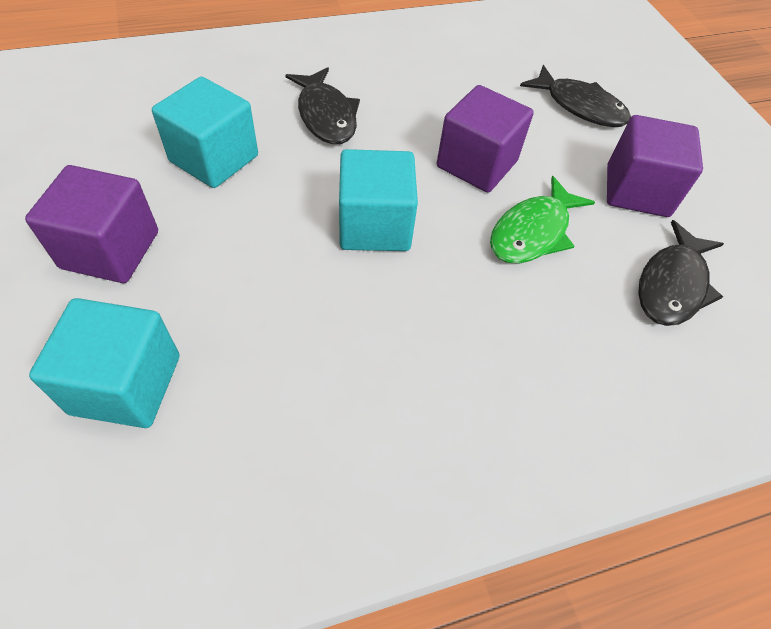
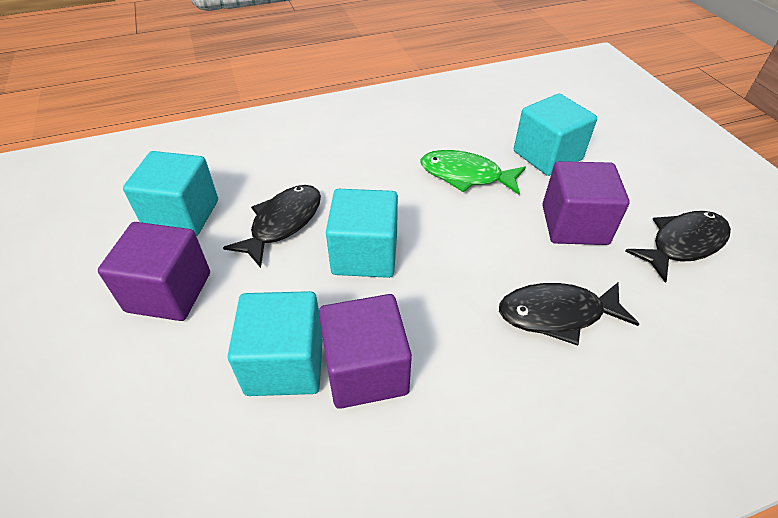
turquoise cube: [29,298,180,428] [152,77,258,188] [339,149,418,251] = 3 -> [123,151,218,237] [228,291,323,396] [326,189,398,278] [514,94,597,176] = 4

